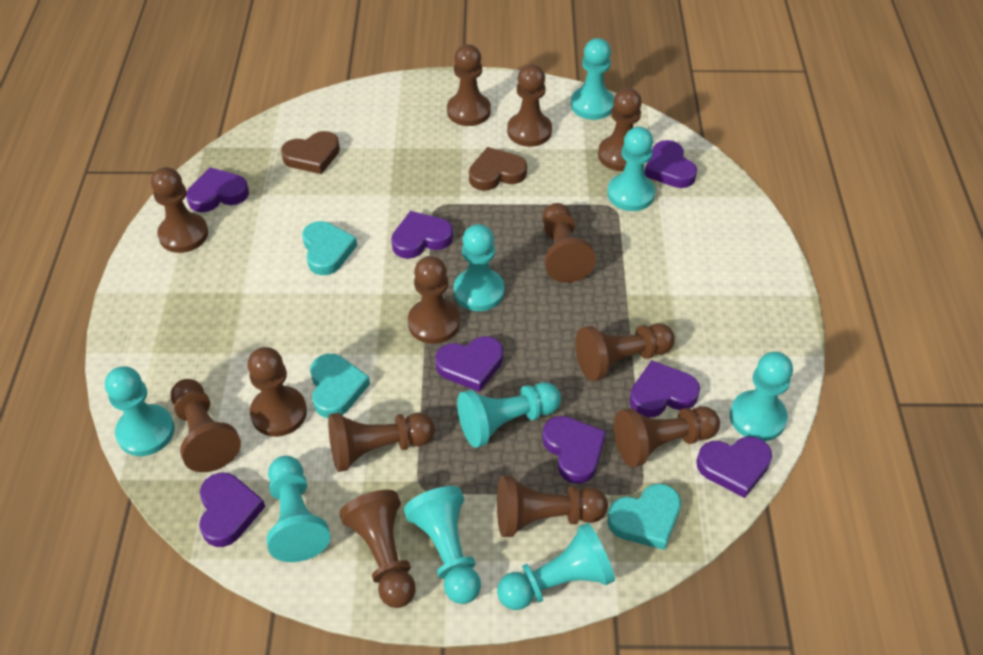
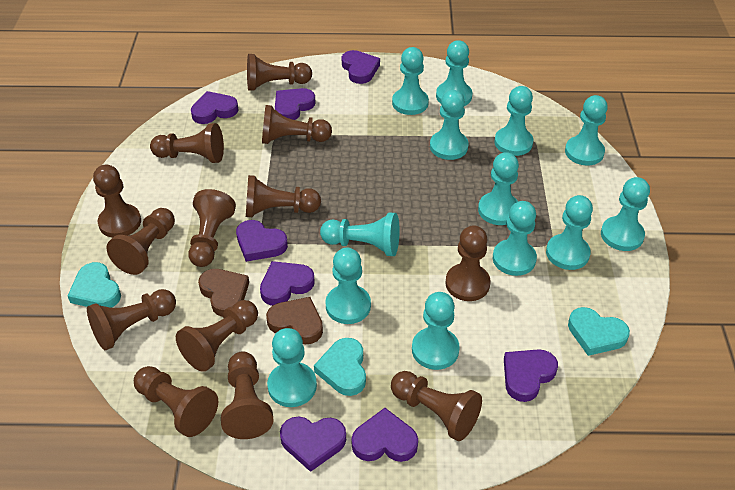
turquoise pawn: [105,366,174,456] [267,456,331,562] [404,486,481,604] [454,224,504,311] [457,382,561,448] [497,523,615,610] [571,38,614,120] [607,127,655,211] [730,352,793,441] = 9 -> [267,328,317,407] [320,213,400,256] [325,248,371,324] [392,47,429,115] [412,292,460,370] [430,90,469,160] [436,40,472,106] [478,152,519,225] [493,201,537,276] [494,86,533,156] [546,195,593,270] [565,95,608,166] [601,177,650,251] = 13

